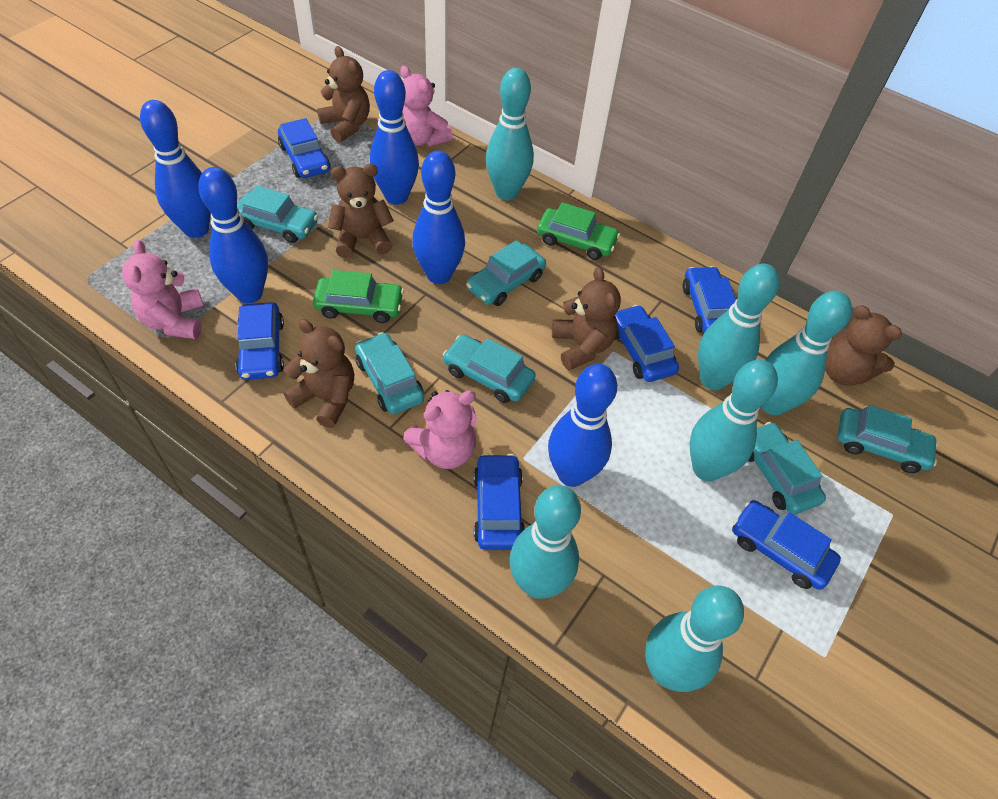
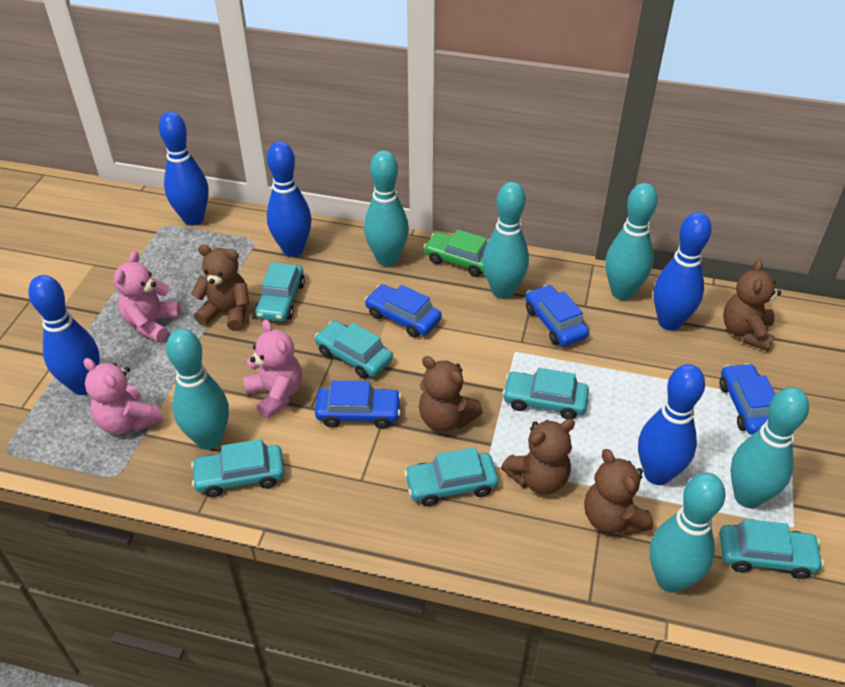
blue car: [236,302,284,380] [278,118,330,178] [473,453,525,550] [615,305,679,382] [682,266,736,333] [732,500,841,590] = 6 -> [315,381,401,428] [365,284,442,338] [525,285,589,346] [720,363,776,435] = 4
green car: [313,270,404,323] [537,202,620,260] = 2 -> [424,229,488,277] = 1

